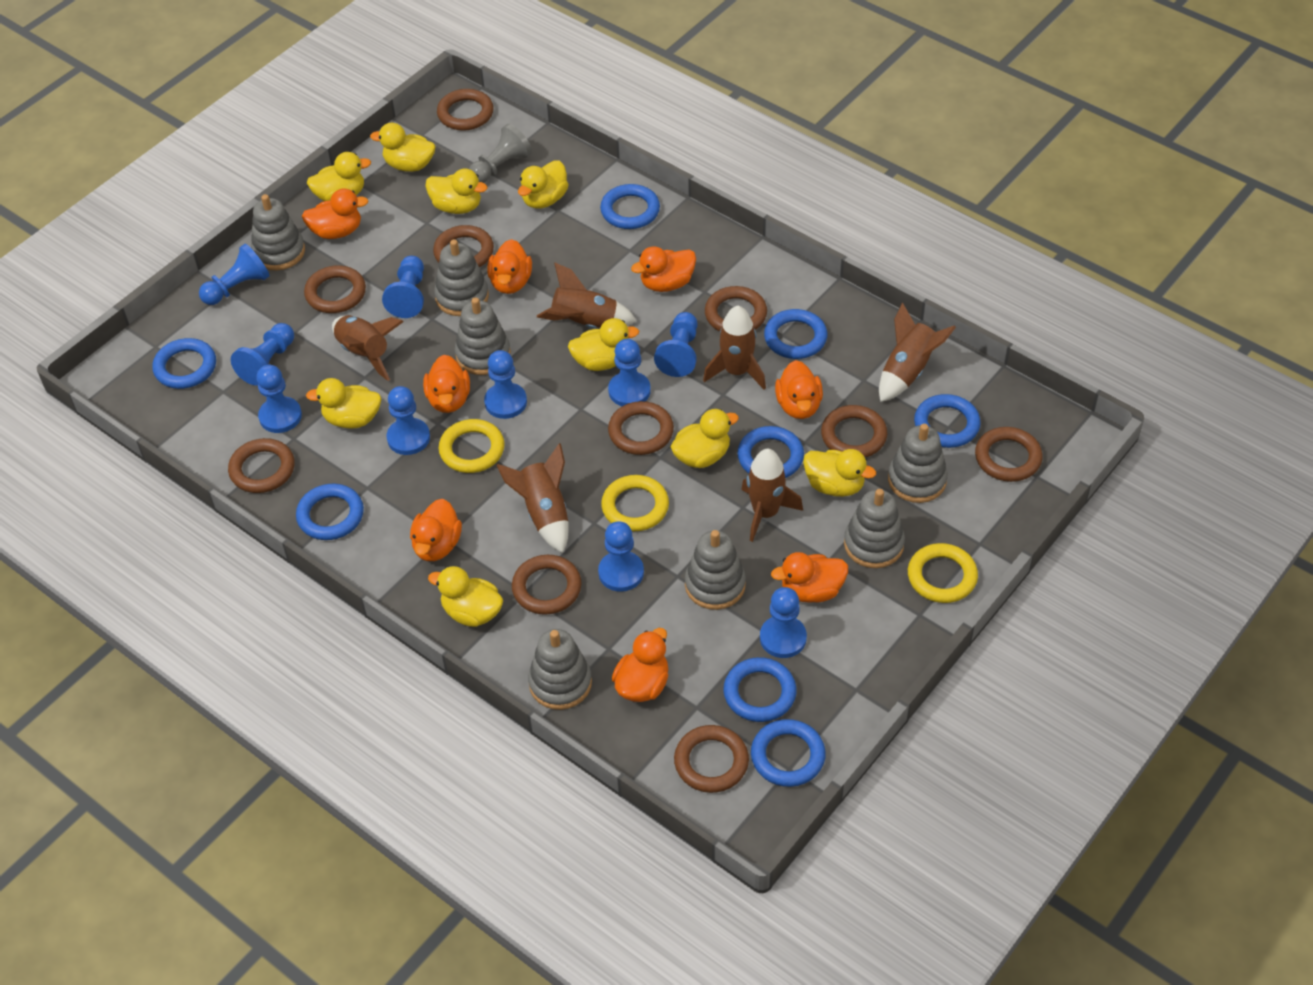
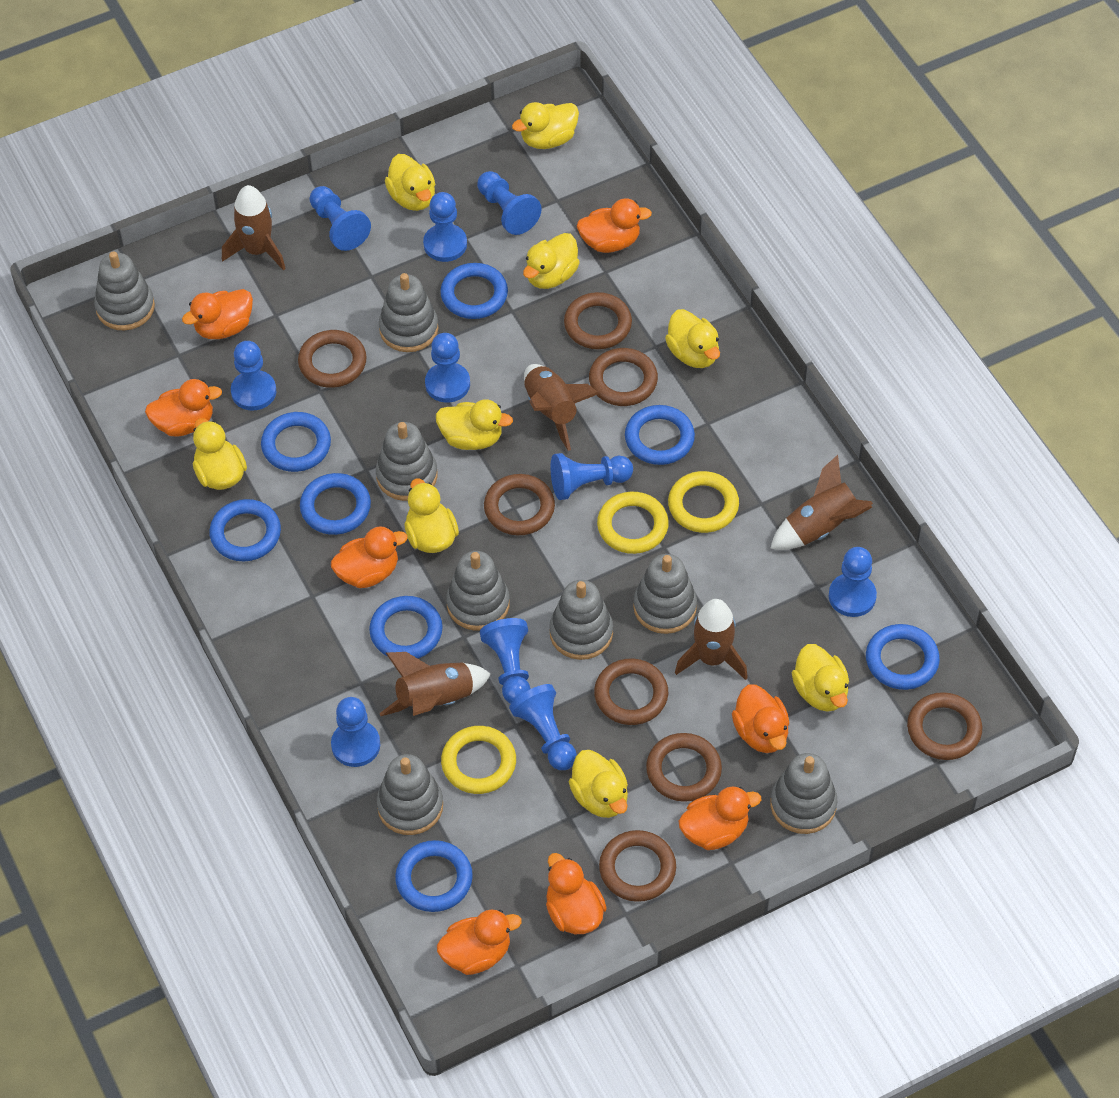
brown ring: [228,438,295,493] [304,265,366,313] [433,225,494,267] [437,89,493,131] [512,555,582,615] [608,401,674,455] [674,725,749,793] [705,286,767,331] [821,405,887,457] [975,427,1043,482] = 10 -> [298,330,367,388] [484,474,555,535] [564,292,632,349] [589,348,658,406] [594,659,668,725] [599,830,676,902] [646,733,722,802] [907,692,982,760] = 8
brown rocket: [332,315,403,381] [497,443,569,553] [537,263,637,328] [703,306,766,390] [741,449,803,542] [879,303,956,402] = 6 -> [222,185,286,271] [379,652,491,716] [524,364,599,451] [675,599,748,680] [770,455,873,550] = 5
grey pawn: [469,124,532,183] = 1 -> none = 0
grey stacking toy: [251,194,305,270] [434,239,489,316] [455,297,511,375] [528,629,592,710] [685,530,746,610] [844,489,905,568] [888,424,948,503] = 7 -> [94,251,155,330] [376,422,437,501] [377,754,443,835] [379,273,438,352] [446,551,510,630] [549,580,613,660] [633,554,697,634] [771,753,837,834] = 8

